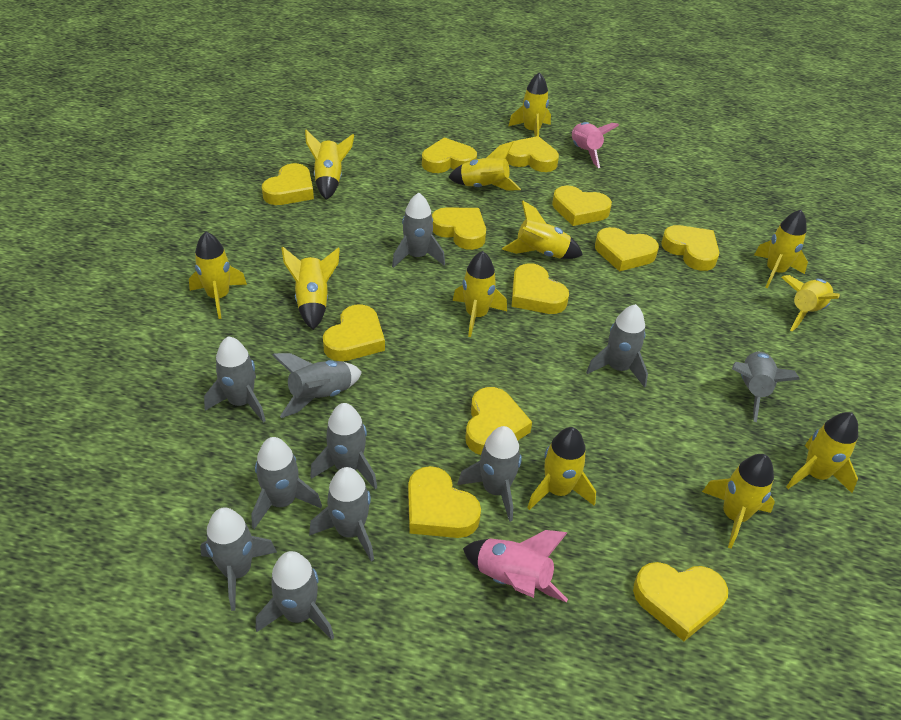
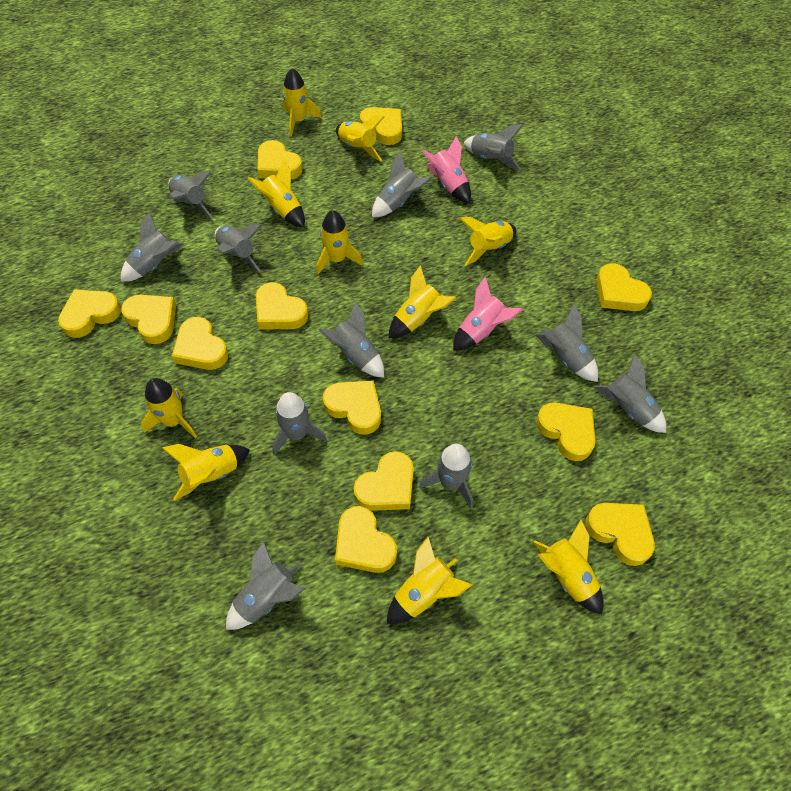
yellow rocket: [189,232,247,319] [281,247,340,330] [305,129,354,200] [448,141,521,191] [453,251,507,337] [502,201,583,259] [509,72,551,137] [527,427,596,510] [702,454,775,549] [754,210,808,288] [781,275,840,332] [786,412,858,493] = 12 -> [141,378,197,438] [162,444,250,501] [248,160,305,228] [282,68,322,137] [317,210,363,274] [336,115,385,161] [387,537,472,624] [389,265,456,338] [459,217,516,266] [533,520,604,615] = 10

